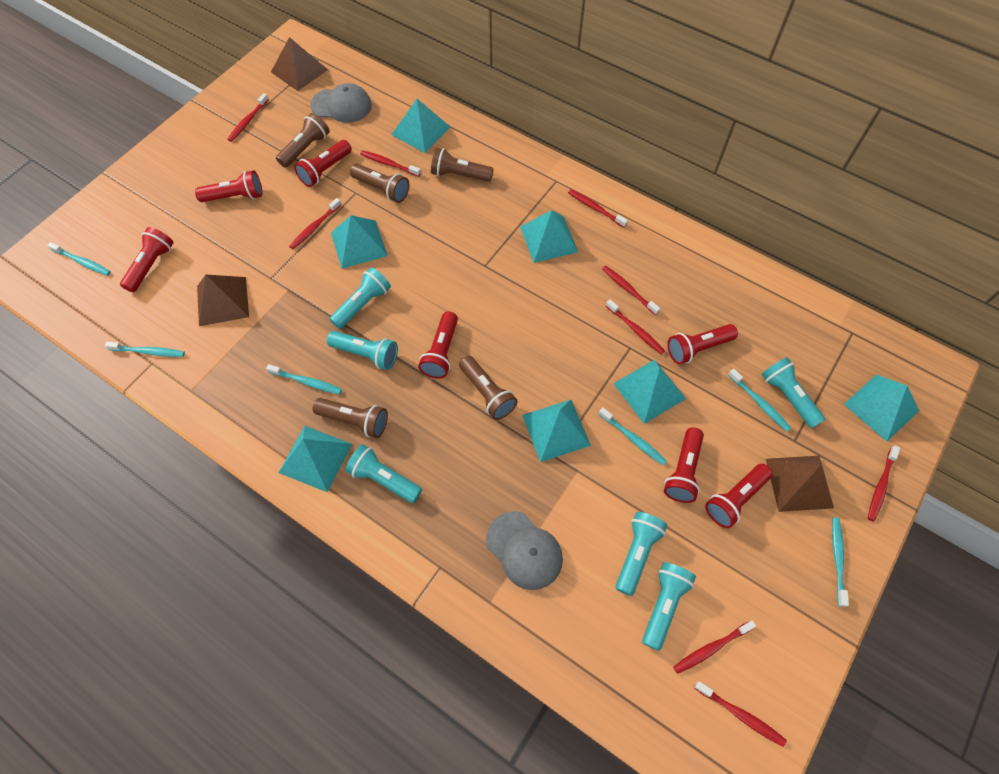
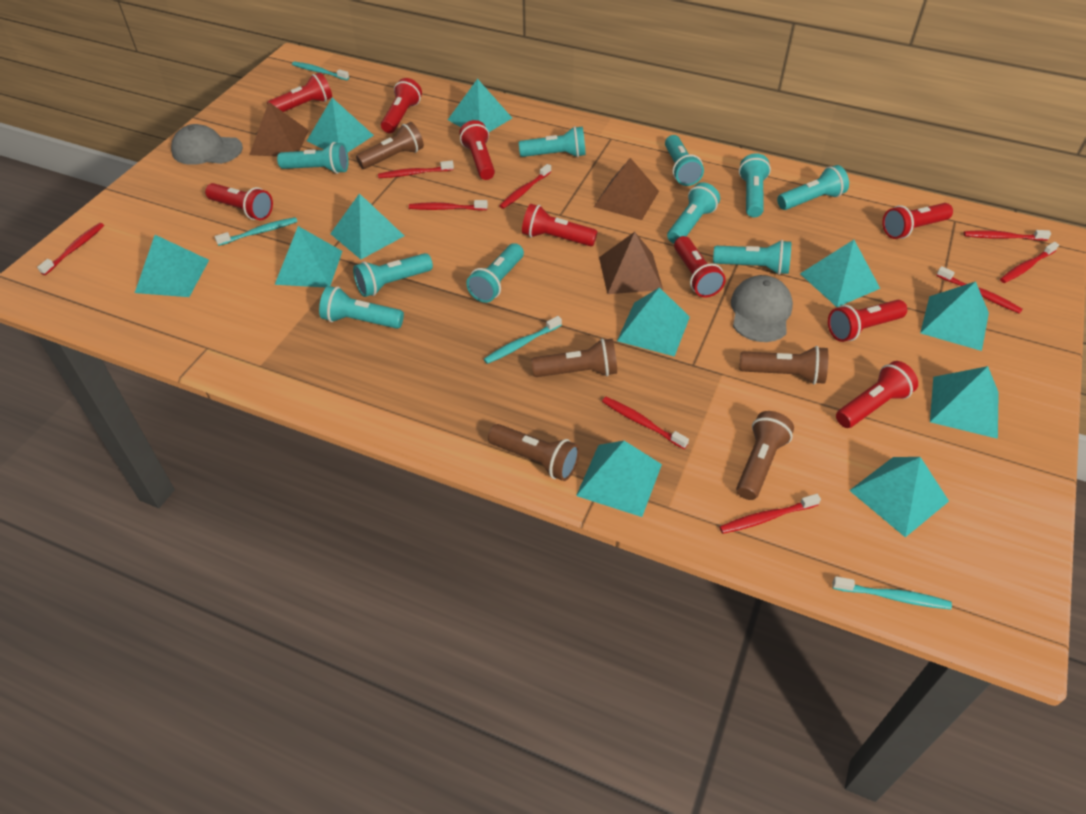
red flashlight: [120,227,174,292] [195,170,262,202] [294,140,352,187] [418,311,458,379] [664,427,704,503] [668,324,738,364] [705,464,773,528] = 7 -> [205,183,273,220] [267,72,332,112] [381,78,422,133] [459,120,495,180] [522,204,597,246] [674,236,726,298] [828,300,907,342] [836,361,918,428] [882,203,953,239] = 9
turquoise flashlight: [327,331,398,370] [330,267,391,329] [345,444,422,503] [616,512,667,596] [642,562,696,651] [762,357,825,428] = 6 -> [277,142,348,174] [319,286,404,329] [353,253,433,297] [466,243,524,303] [519,126,586,157] [665,135,704,186] [667,182,720,244] [713,240,791,275] [739,153,771,217] [777,165,849,210] = 10
turquoise pyramid: [279,426,352,492] [331,215,388,269] [391,99,451,153] [520,210,578,263] [522,400,591,462] [613,360,686,424] [844,375,919,442] = 7 -> [135,235,209,297] [275,226,342,287] [307,98,374,153] [330,193,404,259] [448,79,512,132] [576,441,662,517] [617,287,690,357] [800,240,880,307] [849,457,949,537] [920,281,989,351] [930,366,999,439] = 11
turquoise toothbrush: [47,242,111,276] [105,342,185,357] [266,364,342,394] [599,408,667,465] [728,369,791,432] [832,517,849,607] = 6 -> [215,217,298,246] [292,61,349,80] [484,316,562,364] [832,576,952,609] = 4

